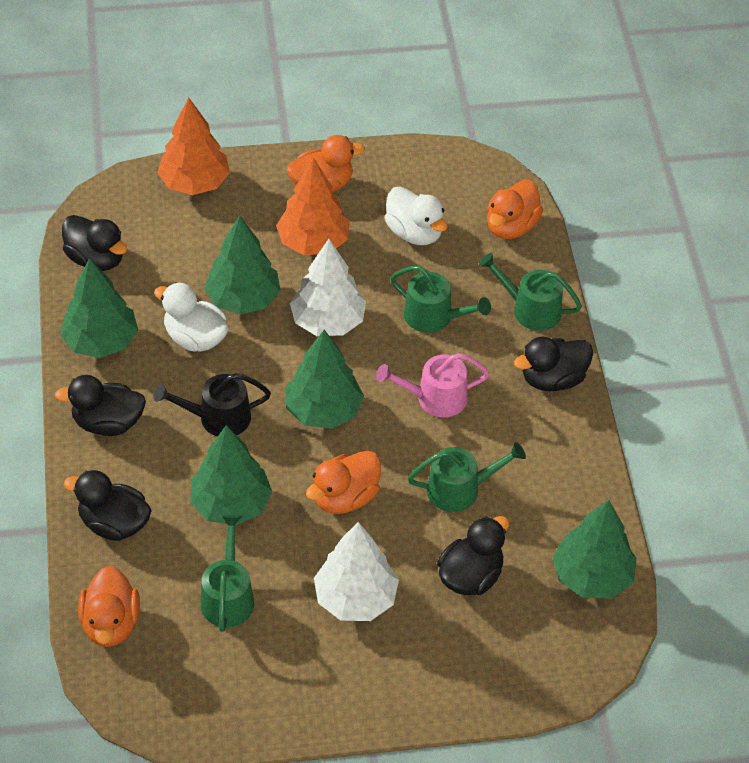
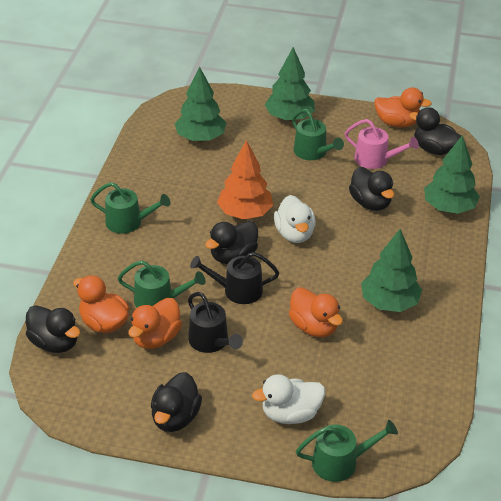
black watering can: [154,373,271,437] = 1 -> [188,292,243,353] [190,252,279,304] = 2
green tree: [60,258,138,358] [190,425,272,526] [204,215,280,315] [286,329,364,429] [553,500,637,599] = 5 -> [174,66,226,142] [265,47,315,121] [361,229,422,312] [424,135,480,214] = 4
orange tree: [157,98,230,195] [276,158,350,255] = 2 -> [217,140,273,219] = 1
white tree: [290,239,366,336] [314,522,399,621] = 2 -> none = 0

